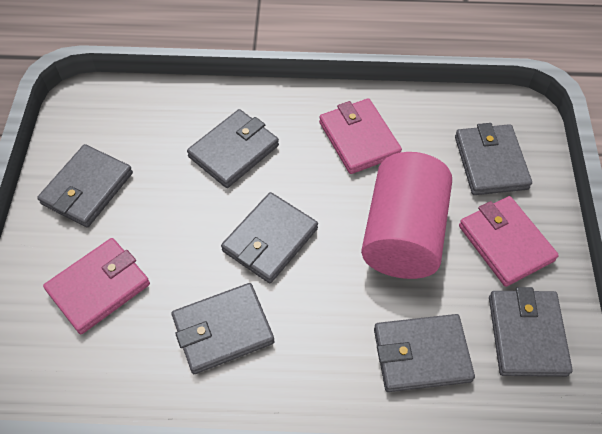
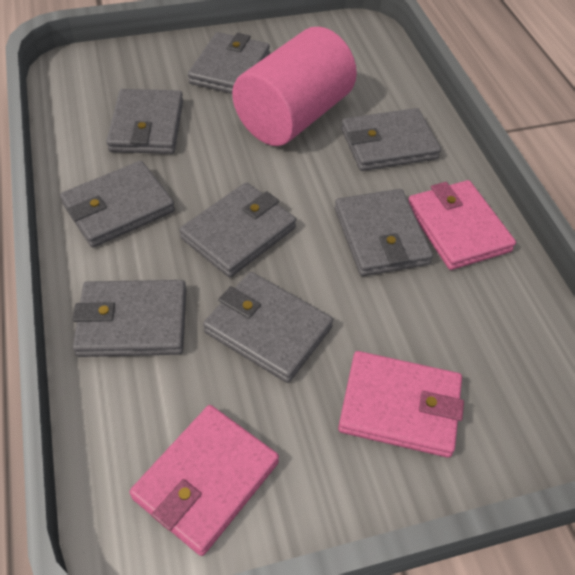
grey wallet: [37,144,133,228] [172,283,274,374] [187,109,279,188] [221,192,318,283] [374,314,475,392] [455,123,532,195] [489,287,573,377] = 7 -> [60,161,175,248] [73,280,186,357] [106,89,183,154] [179,182,296,277] [188,32,270,94] [203,272,333,383] [335,189,433,276] [341,108,441,171] = 8

